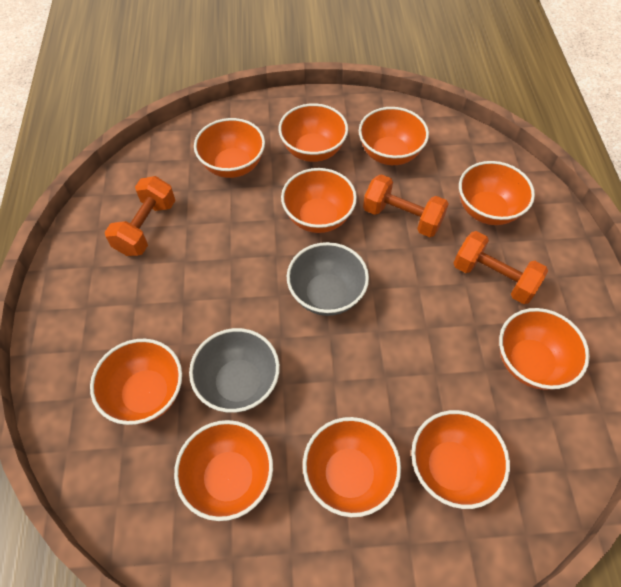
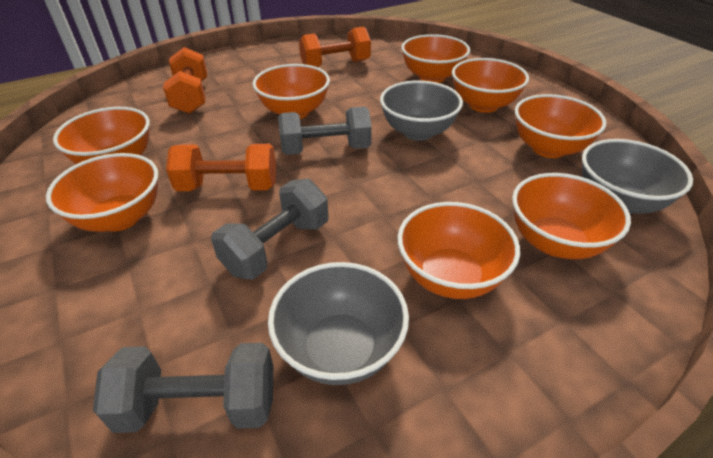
grey bowl: [189,328,280,413] [287,242,369,316] = 2 -> [268,262,409,385] [380,80,463,141] [582,139,693,214] = 3
grey dumbbell: none = 0 -> [93,343,274,433] [211,178,328,280] [278,106,372,155] = 3
orange bowl: [90,339,182,425] [174,420,273,521] [194,118,265,178] [279,103,348,162] [281,168,357,233] [303,417,401,517] [359,107,429,165] [411,410,510,509] [459,161,535,225] [499,308,590,390] = 10 -> [46,153,158,232] [53,107,150,164] [252,64,330,119] [397,202,520,299] [401,34,470,83] [452,58,529,113] [512,173,631,259] [515,94,606,158] = 8

